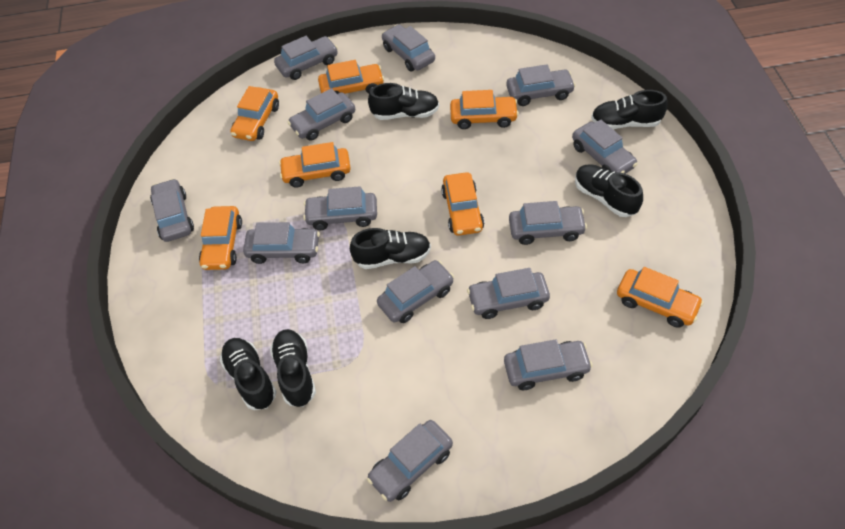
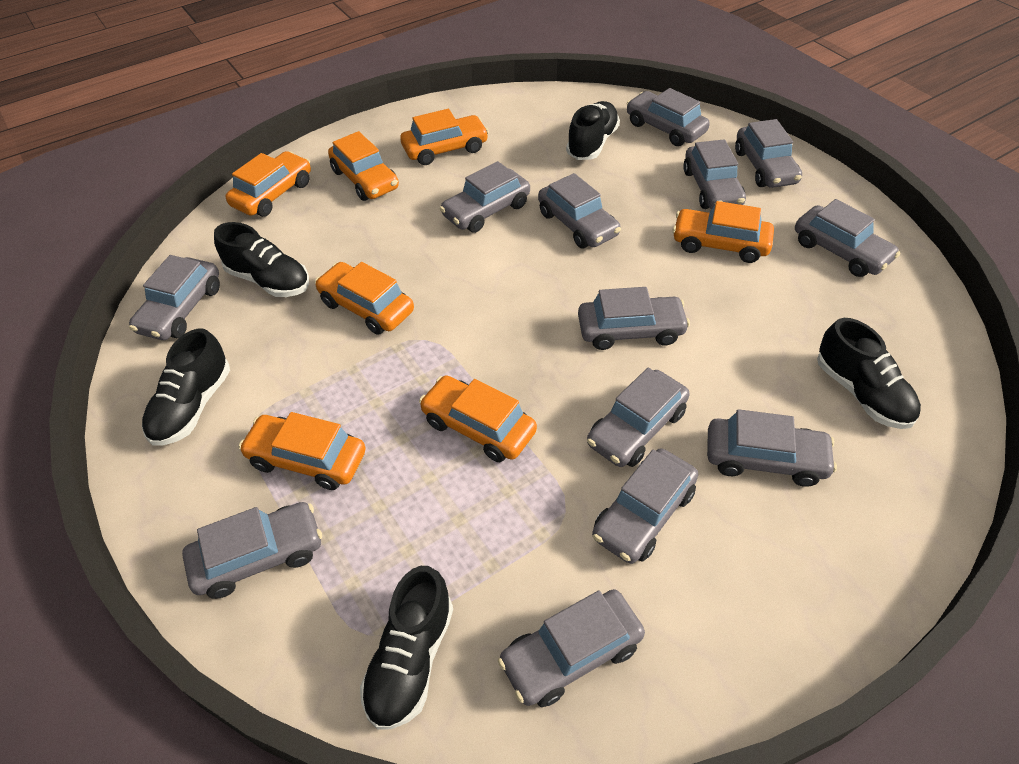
black shoe: [220,338,277,410] [270,329,316,407] [350,228,431,269] [368,83,439,120] [575,164,643,217] [591,90,668,129] = 6 -> [142,328,230,446] [214,222,309,297] [360,566,453,730] [566,101,620,160] [817,318,921,429] = 5

